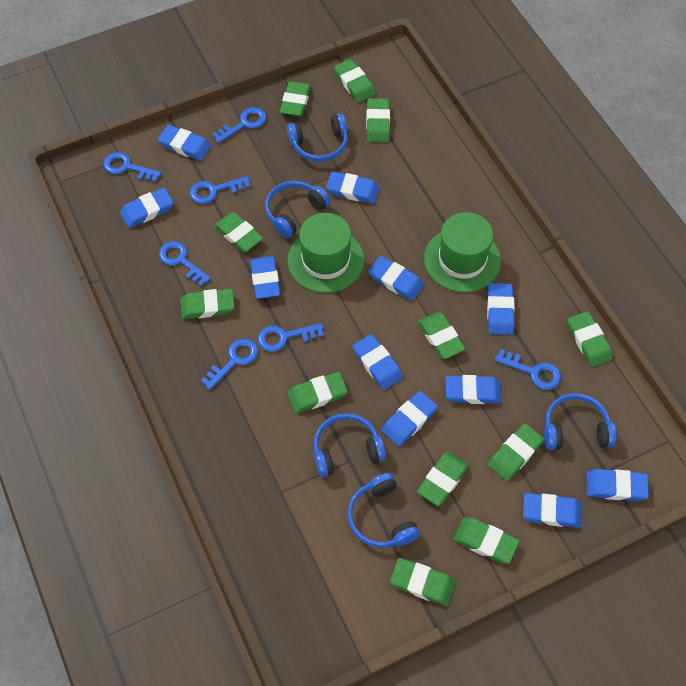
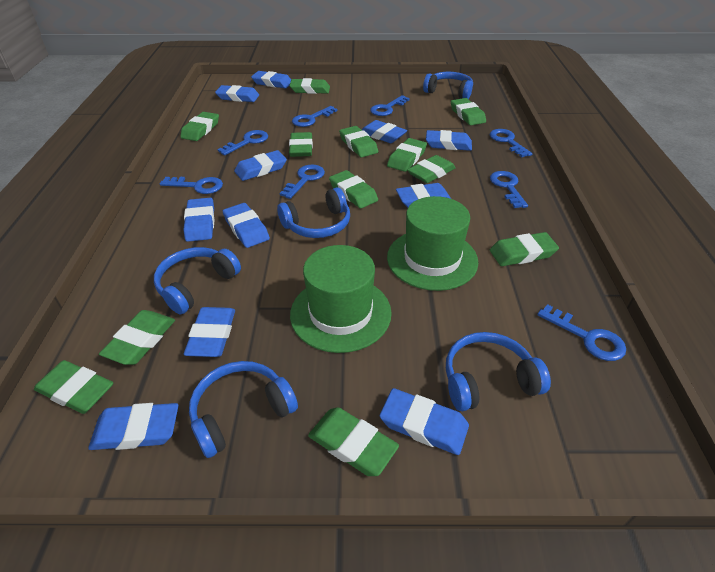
blue key: [103,152,162,182] [159,241,211,286] [189,176,250,204] [201,338,258,390] [212,107,266,143] [258,323,324,352] [494,349,561,390] = 7 -> [160,177,223,194] [218,130,268,155] [280,164,325,199] [292,106,337,127] [370,95,410,116] [490,129,533,157] [490,171,528,208] [537,304,626,361] = 8

